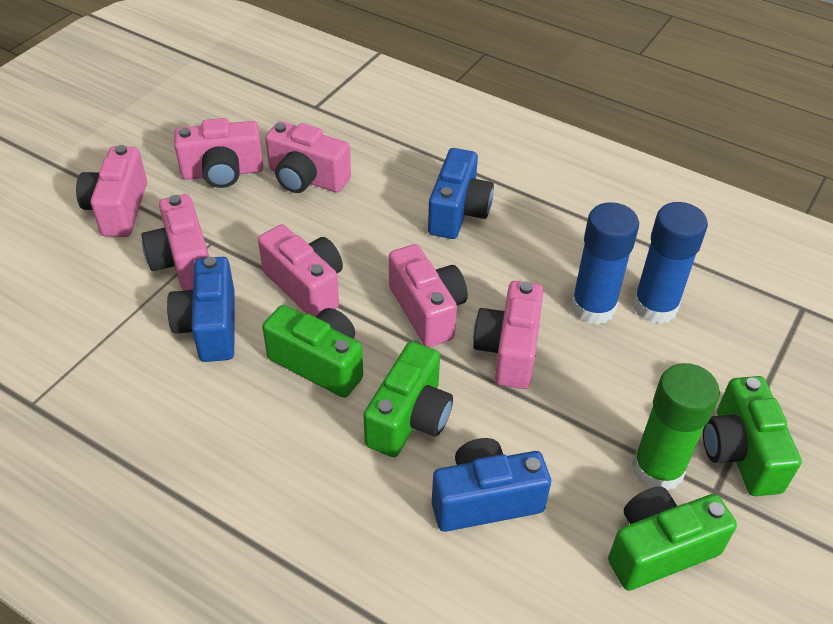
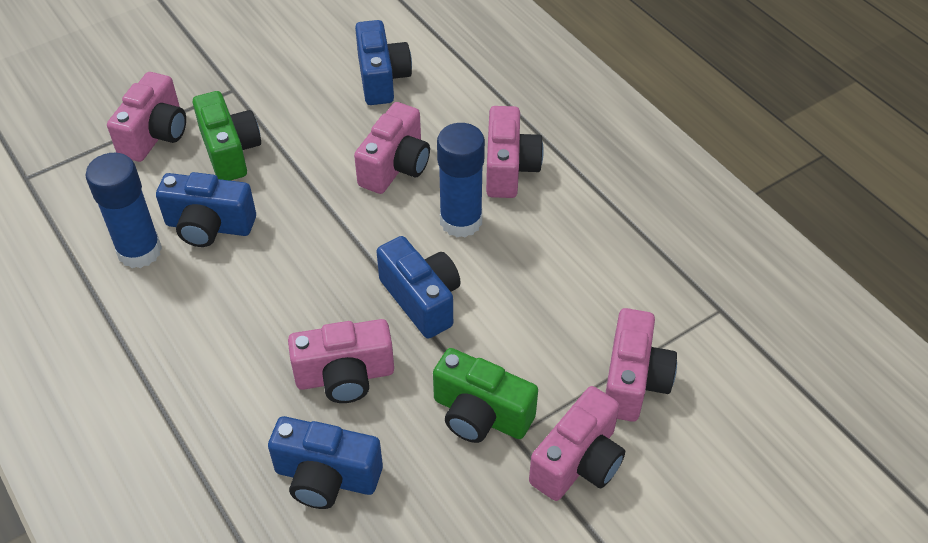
blue camera: [167,257,235,362] [428,148,494,239] [432,438,551,532] = 3 -> [156,172,256,247] [268,416,383,509] [355,20,412,105] [376,236,461,339] = 4
green camera: [262,305,363,398] [363,341,453,457] [608,486,737,591] [703,376,802,496] = 4 -> [192,91,261,181] [433,348,538,443] = 2
green glue stick: [632,363,720,491] = 1 -> none = 0
pink camera: [76,145,147,237] [141,194,209,291] [174,118,264,188] [258,224,343,317] [265,121,351,193] [389,244,468,347] [473,281,544,389] = 7 -> [107,72,186,162] [288,319,394,403] [354,102,430,194] [486,106,544,198] [529,386,625,501] [606,308,677,422] = 6

